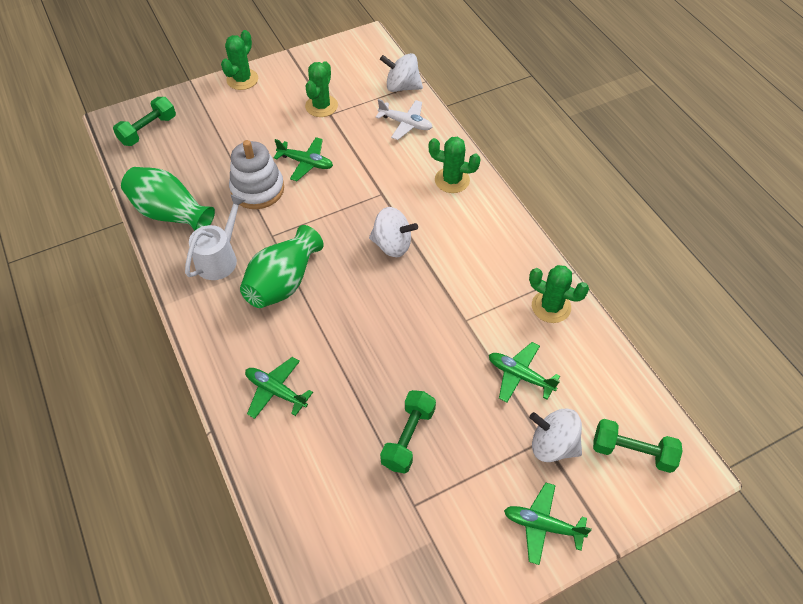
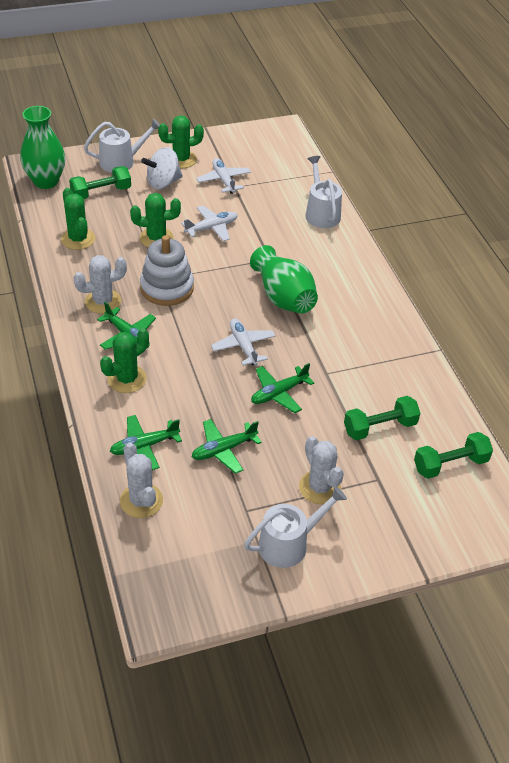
white cactus: none = 0 -> [73,255,127,314] [120,442,163,518] [299,436,344,504] = 3
white plane: [375,99,432,140] = 1 -> [181,206,238,241] [196,158,251,194] [211,318,276,366] = 3
white spinning top: [369,207,418,257] [380,53,423,92] [529,409,582,462] = 3 -> [141,147,183,189] = 1
white watering can: [185,195,246,280] = 1 -> [84,119,160,173] [244,486,347,568] [305,156,342,228] = 3

